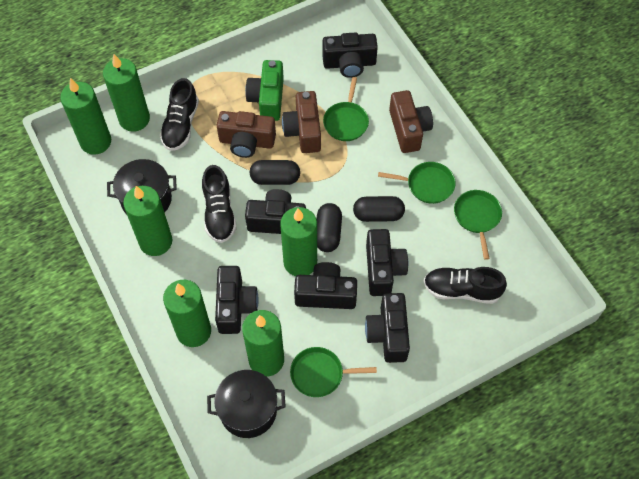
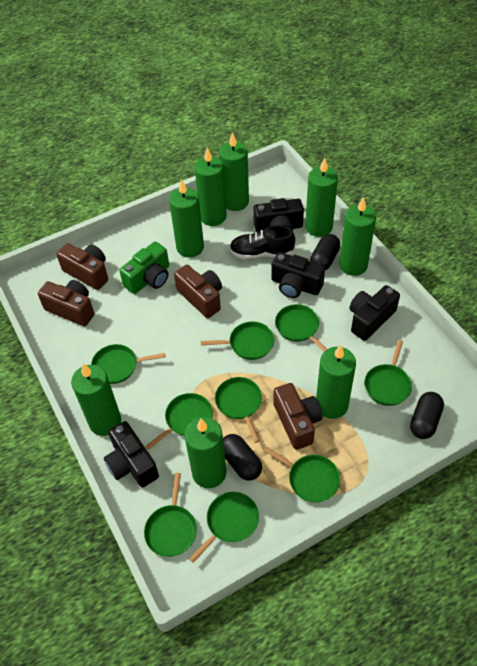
black camera: [215,266,259,334] [245,189,306,234] [294,262,357,309] [322,32,378,78] [365,293,410,363] [366,229,408,296] = 6 -> [104,421,159,488] [253,198,304,232] [271,252,325,298] [349,285,400,341] = 4
black pot: [107,159,177,213] [207,370,286,438] = 2 -> none = 0
black shoe: [160,78,199,151] [202,165,237,243] [424,267,507,304] = 3 -> [230,225,295,259] = 1
brown camera: [217,111,276,158] [282,91,321,153] [389,90,433,153] = 3 -> [38,280,94,326] [56,243,108,290] [174,265,222,318] [273,383,323,450] = 4
green candle: [60,78,111,155] [103,54,150,132] [123,186,172,256] [163,280,211,347] [242,310,284,377] [280,207,317,276] = 6 -> [71,364,121,436] [169,179,204,258] [184,417,227,488] [195,148,227,226] [219,132,249,211] [305,158,338,237] [316,345,356,419] [339,197,376,276] = 8
green pan: [290,347,377,397] [323,77,369,141] [378,162,456,204] [454,190,502,260] = 4 -> [91,344,165,384] [144,473,197,557] [145,393,213,450] [189,492,259,563] [201,321,274,360] [215,377,262,443] [264,447,340,503] [275,304,327,352] [364,340,412,406] = 9

